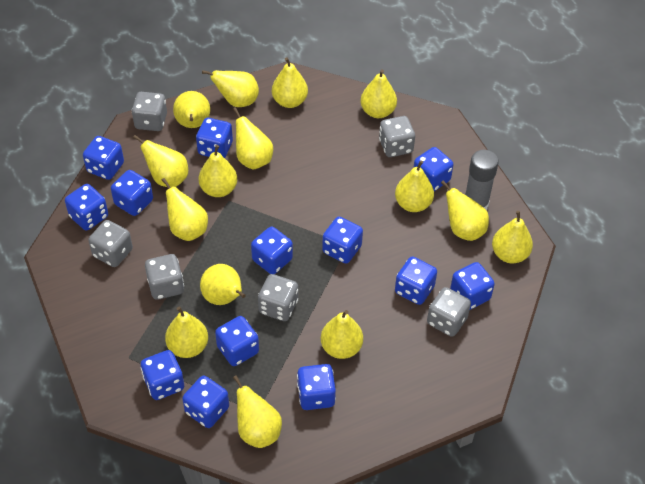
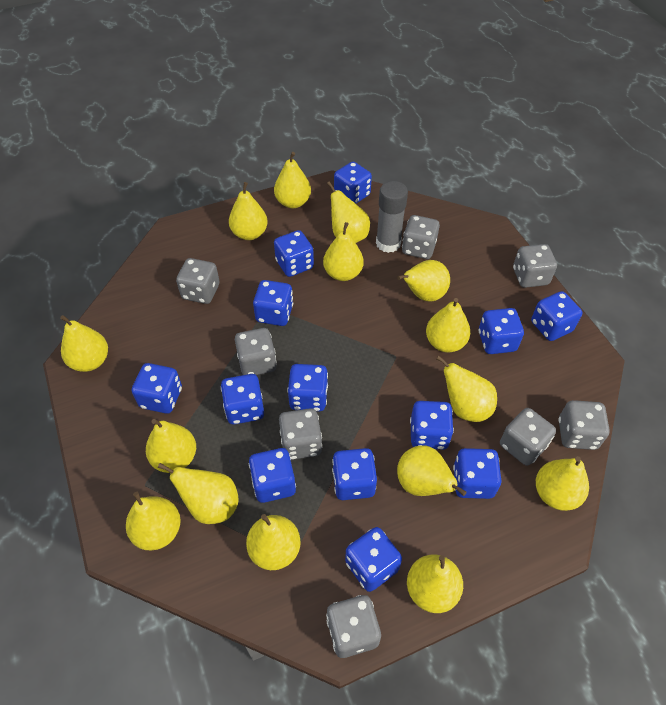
grey dice: [88,220,133,267] [132,92,167,131] [145,254,184,300] [258,274,298,321] [379,116,415,157] [427,287,471,337] = 6 -> [176,258,220,304] [235,328,277,375] [279,408,322,460] [326,595,381,658] [402,215,440,259] [500,408,556,466] [513,244,557,288] [558,400,610,450] = 8

